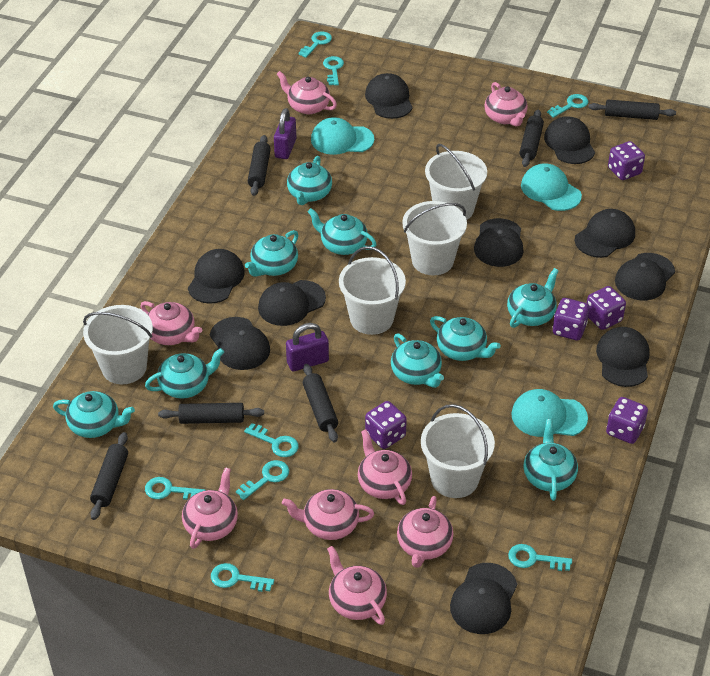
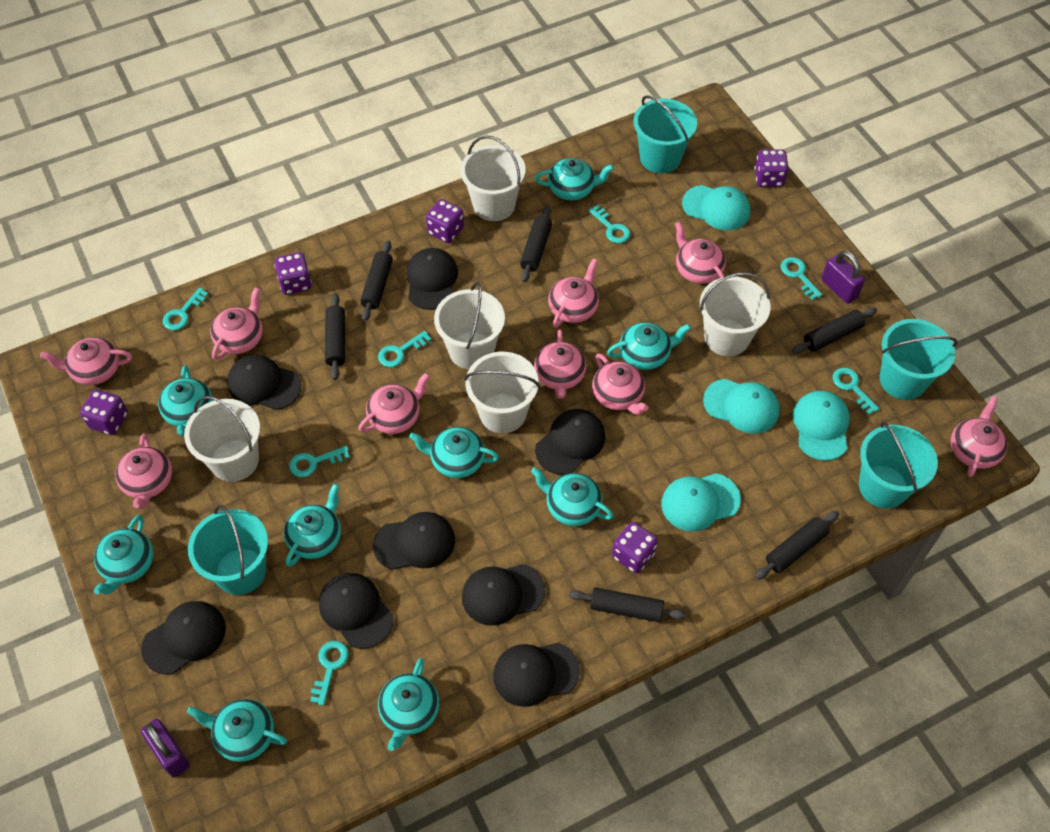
black cap: [188,249,245,304] [210,317,270,370] [258,280,326,326] [365,73,413,119] [450,563,517,634] [474,218,524,267] [544,116,595,164] [575,209,635,258] [596,327,650,387] [615,253,675,300] = 10 -> [141,601,226,675] [227,355,301,410] [319,573,393,649] [373,512,455,570] [406,248,458,310] [462,564,545,626] [493,643,580,707] [535,409,605,475] = 8
pink teapot: [140,301,202,345] [182,467,238,549] [277,71,337,114] [282,489,374,540] [327,546,387,625] [358,429,412,505] [397,496,453,568] [484,82,528,127] = 8 -> [40,337,132,385] [115,433,172,509] [210,288,263,360] [358,373,430,434] [534,330,586,399] [548,259,599,328] [592,353,648,415] [675,222,726,284] [951,396,1008,477] = 9
turquoise bucket: none = 0 -> [188,505,268,595] [633,95,697,173] [859,421,938,508] [880,319,957,400] = 4
turquoise cap: [311,117,374,155] [511,389,588,437] [521,163,582,211] = 3 -> [661,473,741,532] [682,185,750,230] [703,379,780,433] [793,391,850,461] = 4
turquoise key: [145,477,206,500] [211,563,274,592] [236,460,289,500] [244,423,298,457] [298,32,332,58] [323,56,344,86] [508,544,572,571] [547,94,588,118] = 8 -> [163,287,208,330] [289,446,350,477] [310,641,349,706] [378,331,431,367] [589,205,630,243] [781,257,822,300] [833,368,880,414] = 7

